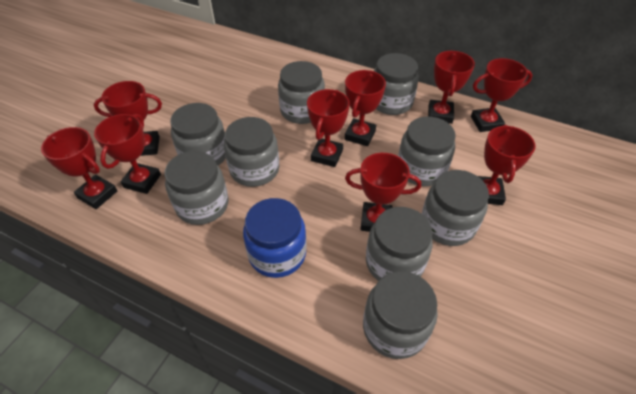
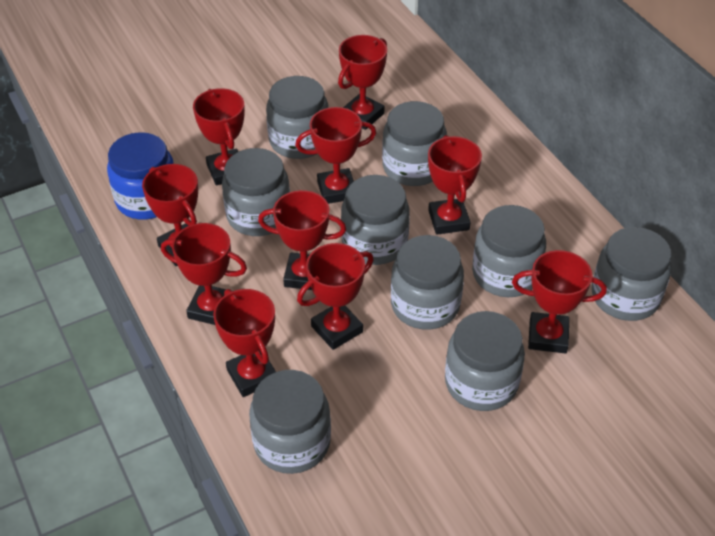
red trophy: [41,127,117,209] [94,81,162,156] [94,114,161,194] [307,89,350,167] [344,70,386,146] [345,153,421,232] [428,51,475,124] [471,58,533,132] [478,125,536,205] = 9 -> [142,164,198,266] [161,223,247,325] [193,88,245,186] [213,289,276,397] [258,190,346,290] [295,107,376,204] [297,243,374,350] [338,35,387,130] [428,135,482,235] [512,250,607,354] = 10

